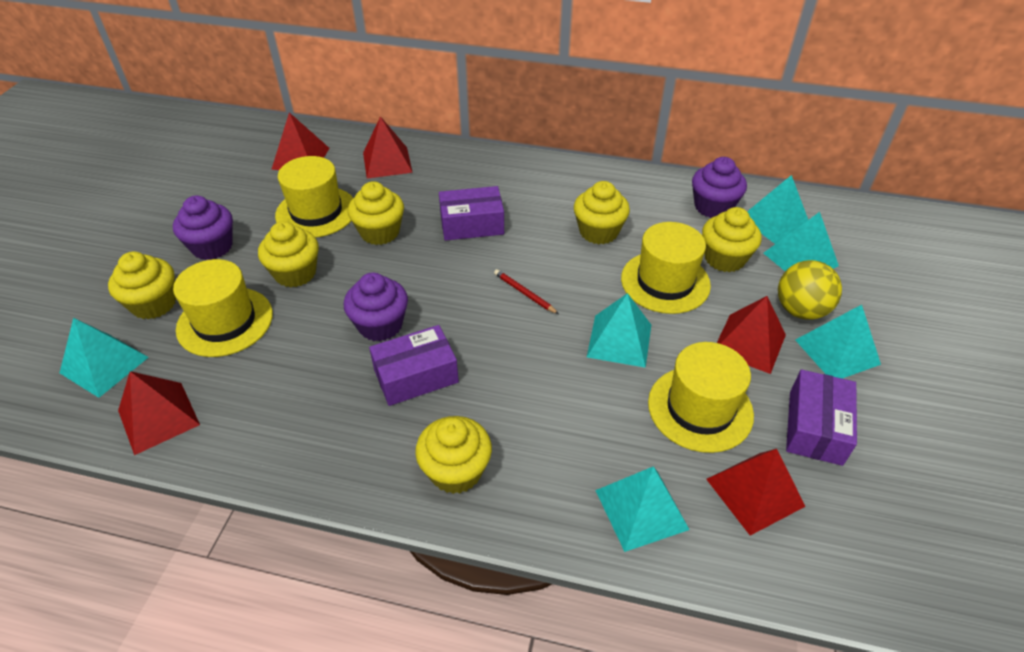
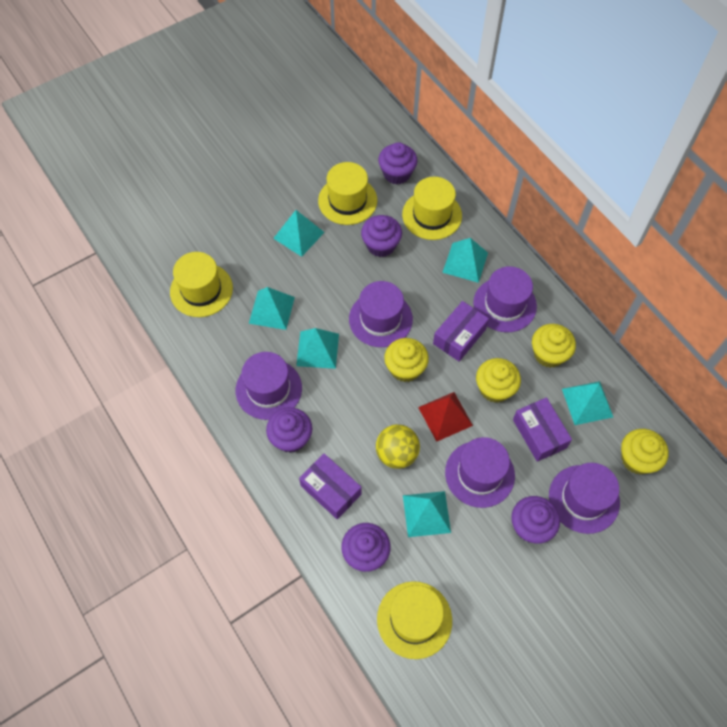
purple cupcake: [173,196,233,260] [344,273,408,342] [692,157,747,218] = 3 -> [266,407,312,453] [341,523,391,572] [361,215,402,257] [378,142,418,184] [511,496,560,544] = 5
purple hat: none = 0 -> [236,352,302,420] [349,281,413,347] [445,437,515,508] [473,266,537,332] [549,463,620,534] = 5
red pencil: [494,269,559,314] = 1 -> none = 0
red pyramid: [118,371,200,455] [271,112,329,170] [363,116,413,179] [706,449,805,536] [717,296,786,374] = 5 -> [418,392,473,442] = 1
yellow cupcake: [108,252,176,319] [258,221,319,288] [348,181,404,245] [415,416,492,494] [574,181,630,244] [702,207,762,272] = 6 -> [384,338,429,382] [476,358,521,403] [532,324,576,368] [621,429,669,474] = 4

